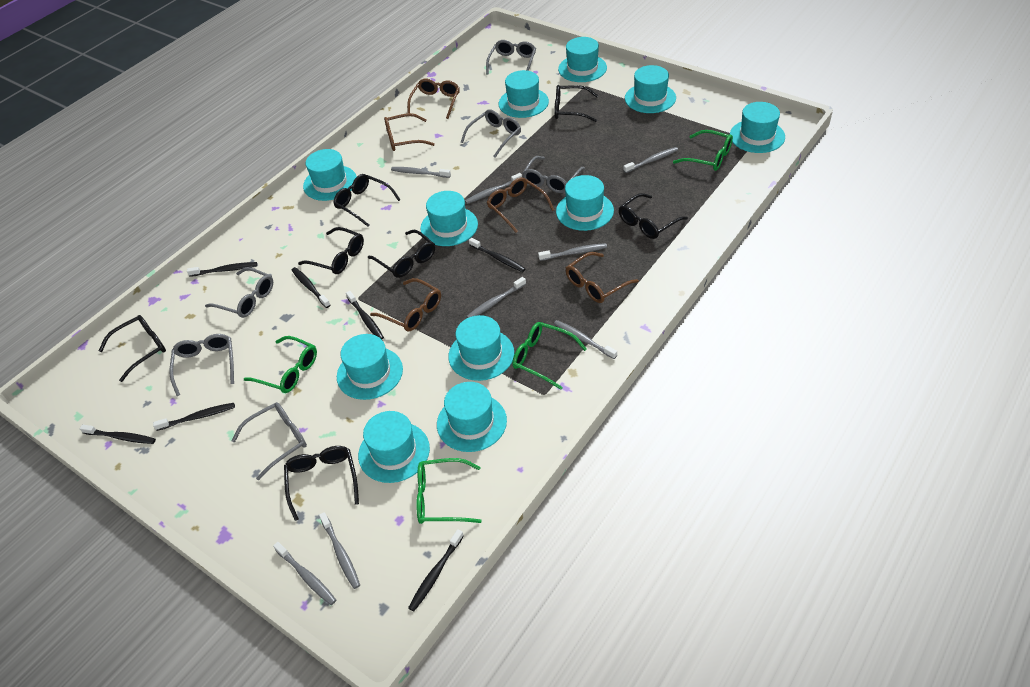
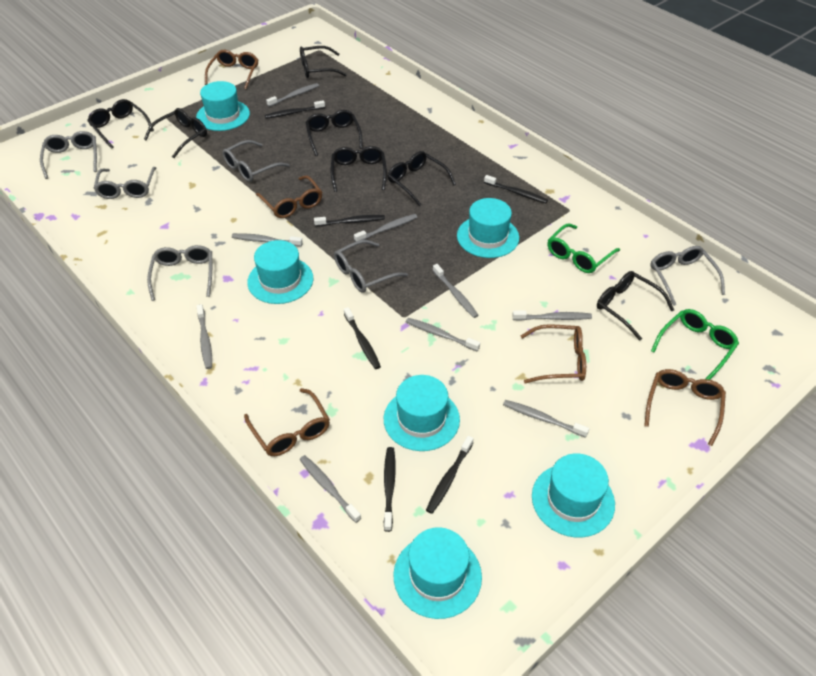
black toothbrush: [80,425,156,444] [153,403,235,431] [187,262,257,277] [292,267,330,308] [346,291,384,339] [408,529,464,612] [469,238,526,272] = 7 -> [265,100,325,119] [314,215,385,227] [344,307,381,369] [384,447,396,532] [426,436,474,514] [484,175,548,203] = 6
green glasses: [244,336,317,393] [416,458,482,524] [512,322,587,390] [673,130,733,171] = 4 -> [548,223,620,273] [651,309,739,380] = 2
grey toothbrush: [273,542,336,605] [319,512,360,589] [391,167,451,178] [465,173,522,204] [466,277,526,318] [538,243,607,261] [554,320,617,359] [623,147,678,173] = 8 -> [197,304,212,369] [232,233,303,247] [266,83,319,107] [299,455,361,523] [354,214,418,242] [406,318,480,351] [433,264,479,318] [503,400,589,438] [512,310,592,321] = 9
turquoise hat: [303,149,357,201] [337,334,403,400] [358,411,430,483] [420,191,478,246] [437,382,507,452] [448,315,514,381] [499,70,549,118] [556,175,614,231] [558,37,607,82] [625,65,676,113] [730,102,785,153] = 11 -> [196,81,250,131] [247,240,313,304] [384,375,460,451] [394,527,482,619] [457,198,519,258] [532,454,615,538] = 6

